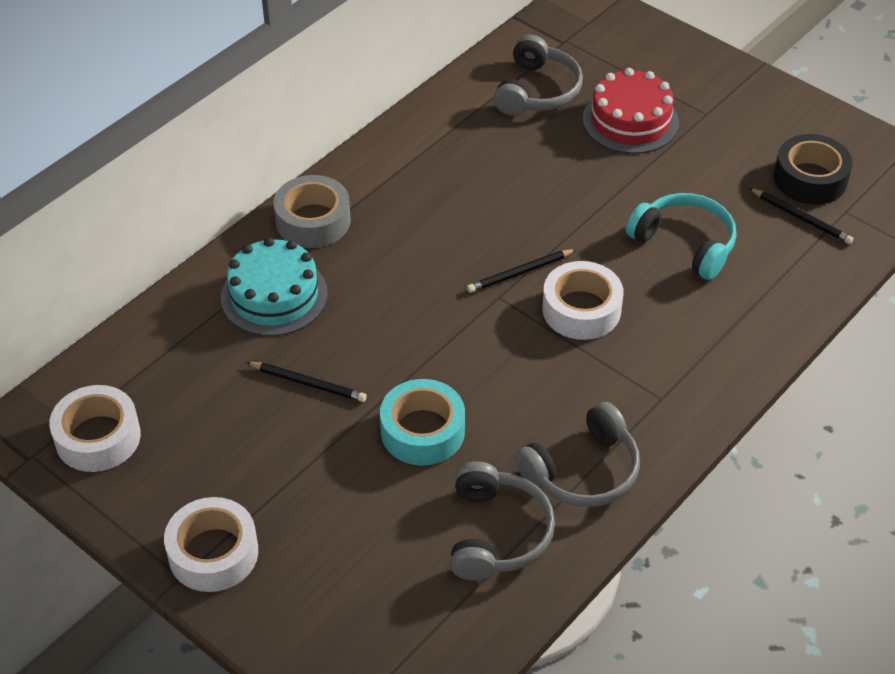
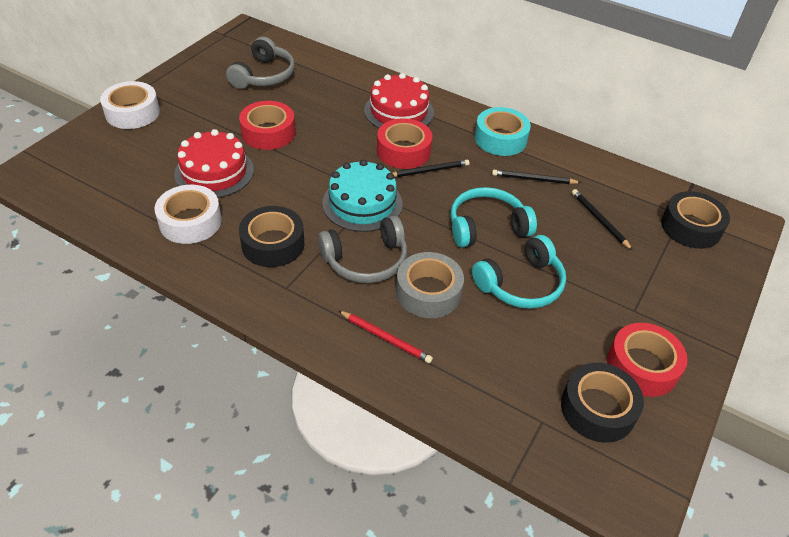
black tape: [774,134,853,205] = 1 -> [239,206,304,267] [561,363,644,443] [661,191,730,249] = 3
grey headphones: [450,461,555,581] [494,34,583,116] [515,402,640,507] = 3 -> [226,37,295,89] [318,216,407,283] = 2
red cake: [583,68,679,154] = 1 -> [174,129,254,198] [364,73,434,128] = 2
red pencil: none = 0 -> [339,311,433,363] = 1
red tape: none = 0 -> [239,101,295,150] [377,118,432,169] [607,323,688,397] = 3
turquoise headphones: [626,193,736,280] = 1 -> [450,187,537,248] [472,235,566,309] = 2
white tape: [49,385,141,472] [164,497,258,592] [542,261,623,340] = 3 -> [100,81,160,129] [155,185,222,244] = 2

